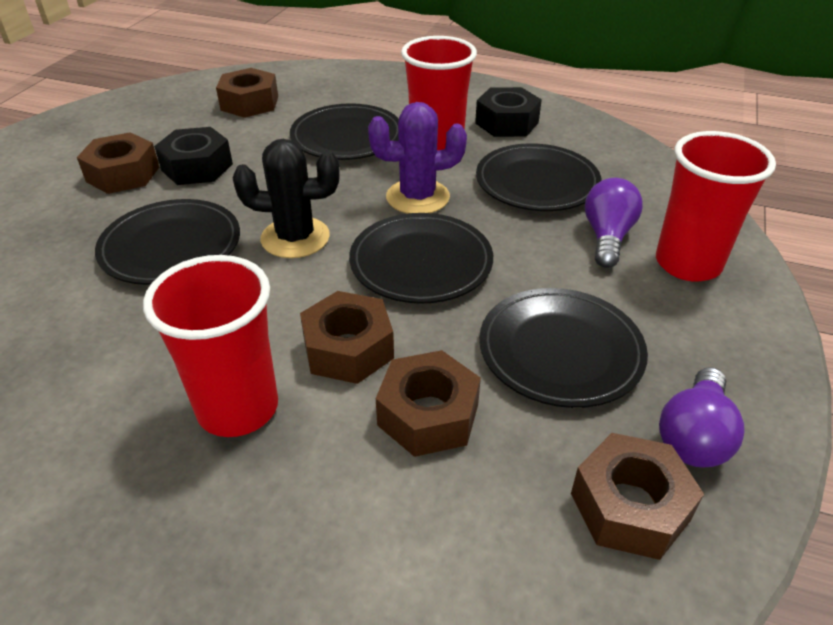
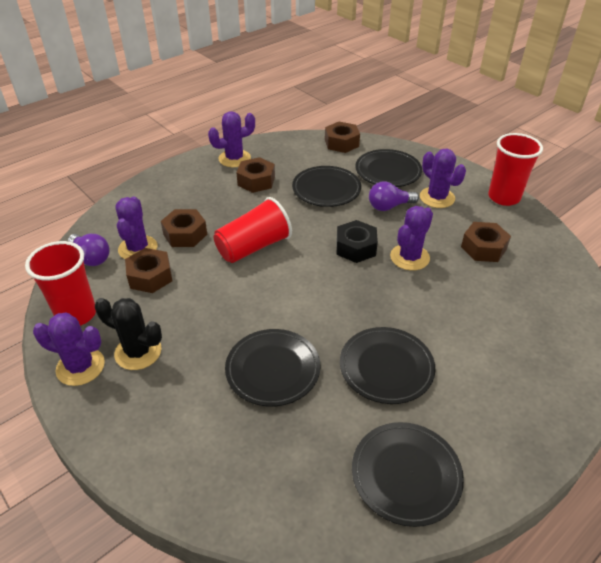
black nut: [154,127,233,185] [475,87,542,137] = 2 -> [336,220,378,263] = 1
purple cactus: [368,102,467,214] = 1 -> [33,313,105,386] [115,196,157,259] [208,111,255,167] [390,206,433,271] [420,149,466,208] = 5

